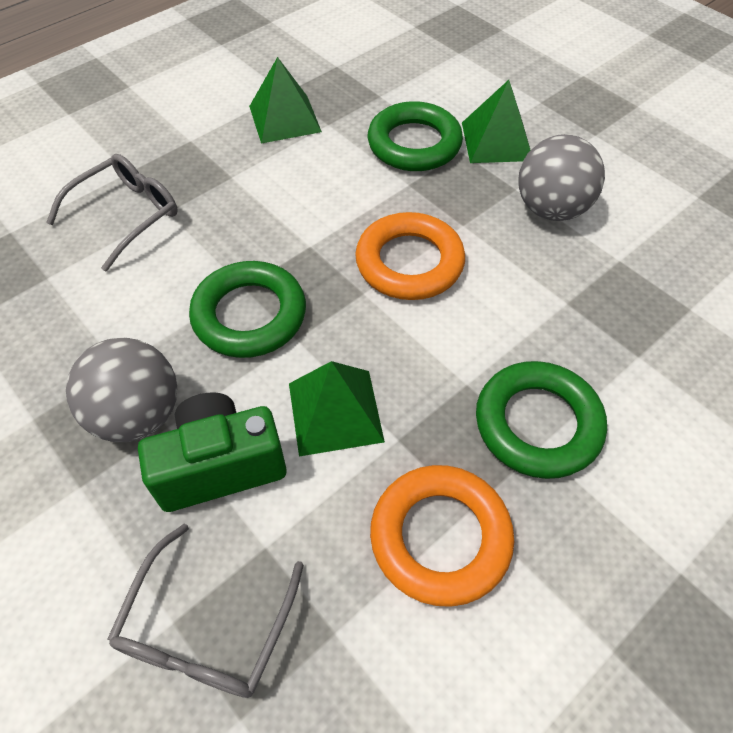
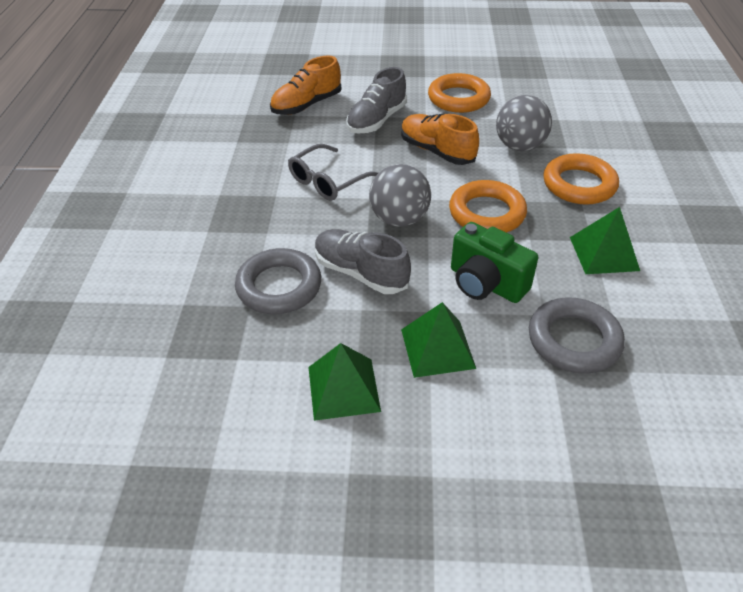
green ring: [189,261,306,358] [368,101,463,171] [476,361,607,479] = 3 -> none = 0
grey glasses: [46,154,178,271] [107,524,304,698] = 2 -> [288,144,378,201] = 1
grey ring: none = 0 -> [235,248,321,314] [529,297,625,374] = 2
grey shoe: none = 0 -> [315,229,411,294] [346,67,407,134] = 2
orange ring: [355,212,465,300] [370,465,514,607] = 2 -> [428,73,491,113] [449,180,527,233] [543,153,619,205] = 3
orange shoe: none = 0 -> [270,55,341,115] [401,114,479,165] = 2

